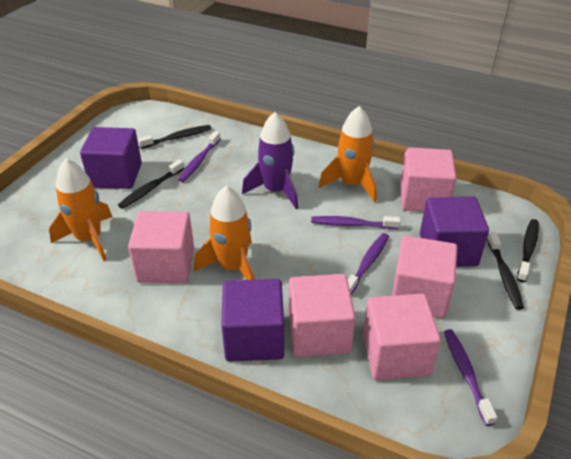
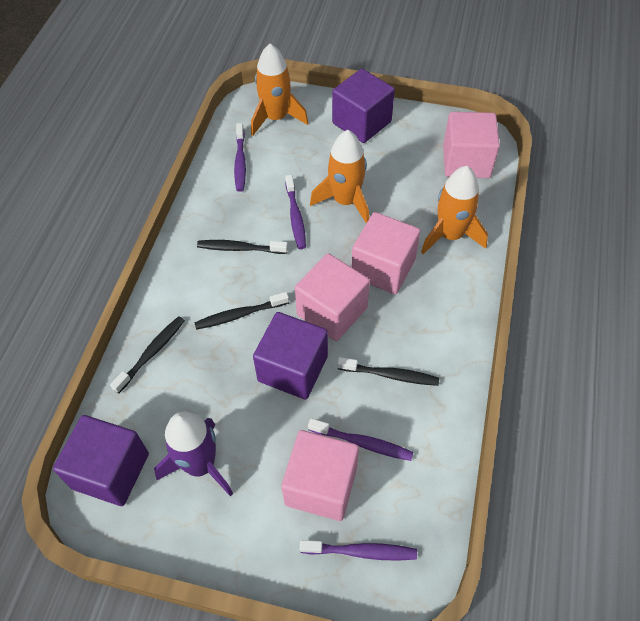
pink cube: [128,211,194,283] [289,274,356,357] [363,294,441,380] [392,236,457,318] [400,147,456,212] = 5 -> [281,430,359,521] [295,253,370,341] [351,212,420,294] [443,112,500,178] = 4

